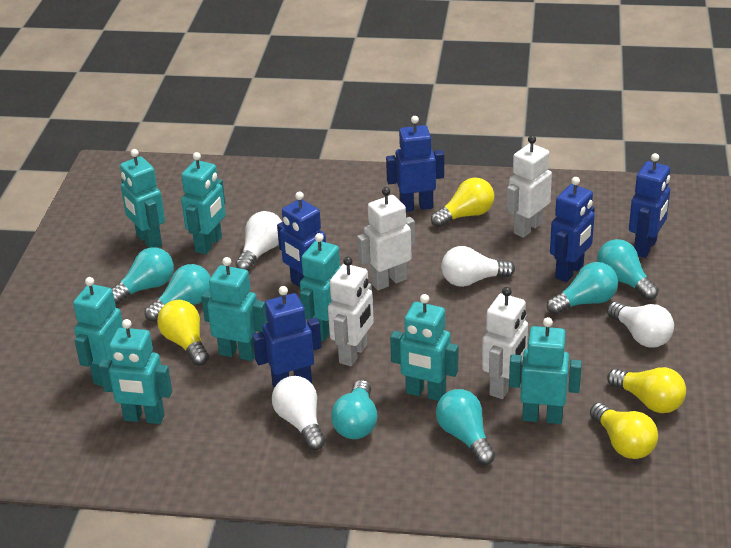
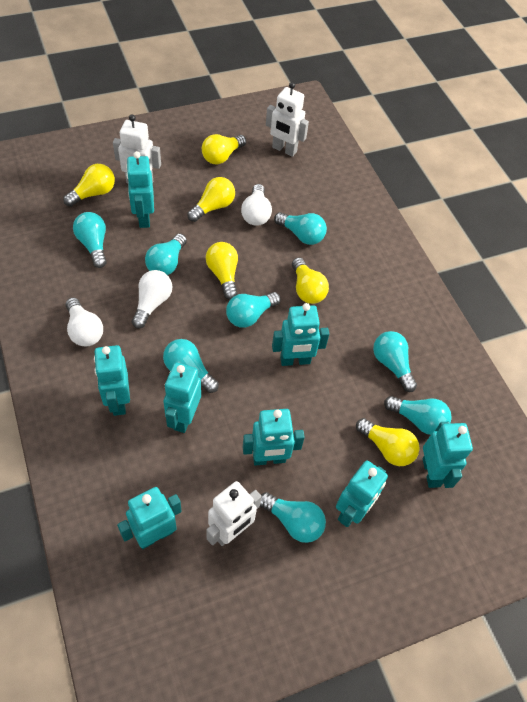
blue robot: [252,286,322,388] [277,192,326,287] [386,116,444,212] [550,177,595,282] [629,153,670,258] = 5 -> none = 0
turquoise light bulb: [112,247,174,304] [145,264,211,322] [331,380,378,439] [436,389,495,465] [547,262,618,315] [597,239,659,300] = 6 -> [73,212,107,268] [145,234,187,275] [163,339,219,393] [226,292,280,328] [260,492,326,543] [274,212,327,245] [373,331,417,392] [384,396,452,435] = 8
white light bulb: [236,211,282,271] [272,376,325,450] [441,246,515,287] [607,302,674,347] = 4 -> [66,297,103,347] [132,270,172,328] [241,184,272,226] = 3
white robot: [328,257,374,366] [357,187,415,290] [482,287,528,399] [506,135,552,238] = 4 -> [113,114,161,183] [206,481,262,546] [266,82,309,157] = 3
yellow light bulb: [157,300,209,366] [431,178,494,227] [590,403,658,459] [607,367,686,413] = 4 -> [63,164,115,207] [187,177,235,222] [202,134,246,164] [206,242,238,300] [292,257,329,304] [356,418,420,466] = 6

